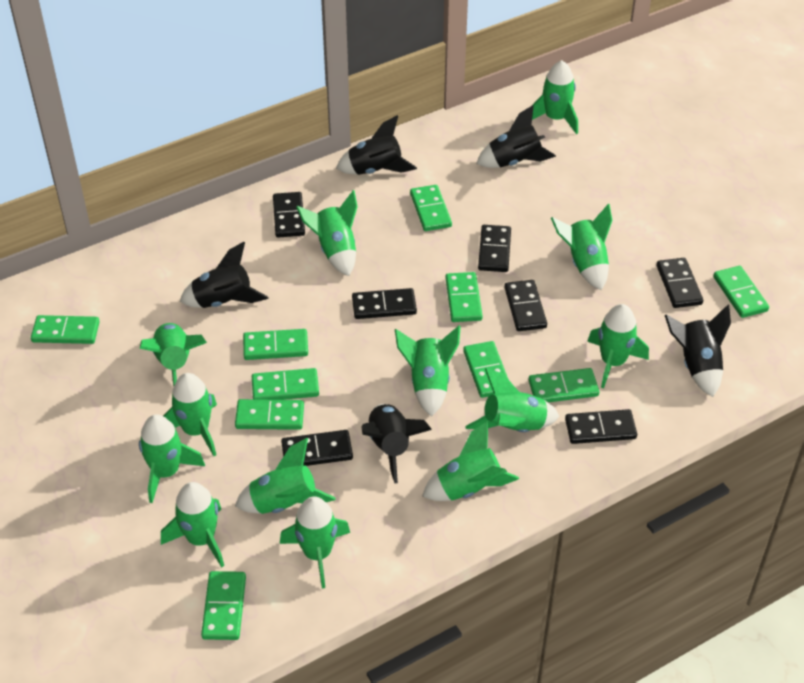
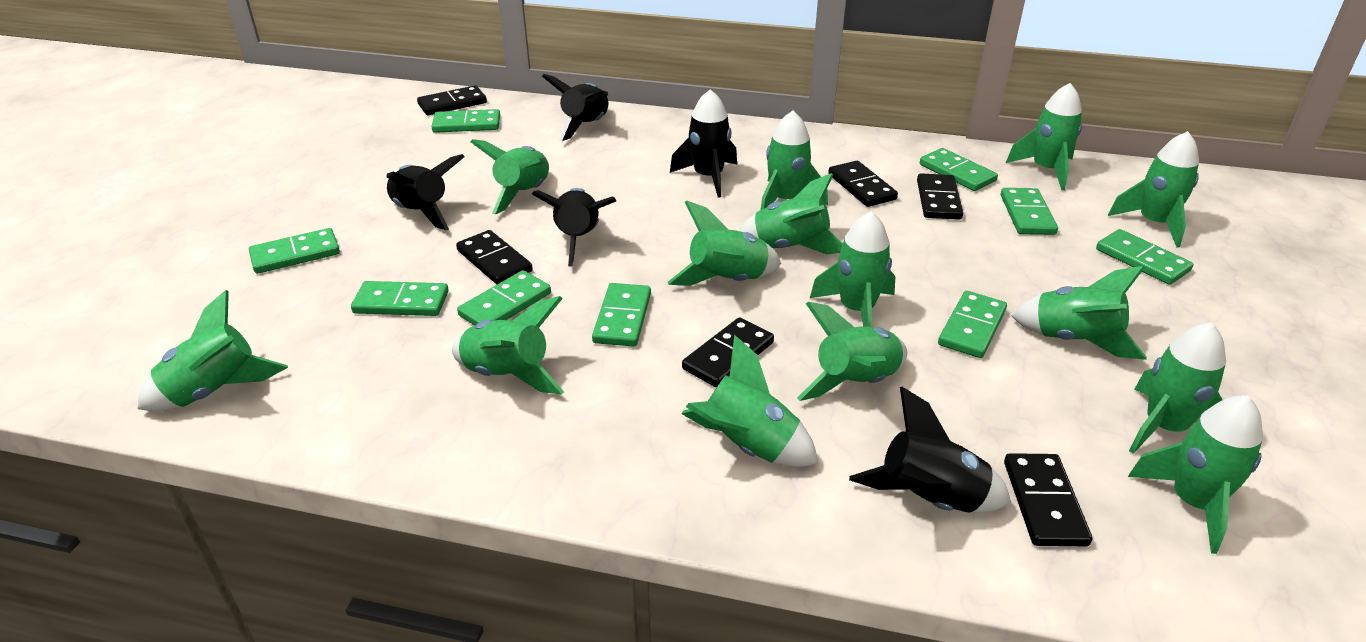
black domino: [273,192,305,238] [281,430,353,466] [352,288,417,319] [478,225,511,272] [504,280,547,331] [565,409,637,444] [656,258,703,308] = 7 -> [417,85,487,115] [456,230,533,285] [682,317,774,388] [828,161,898,207] [917,173,963,220] [1004,453,1092,546] = 6
green domino: [31,315,100,344] [201,571,246,640] [235,399,304,430] [243,329,308,360] [252,368,319,400] [410,185,452,231] [446,272,483,322] [463,341,509,398] [529,368,599,402] [713,266,769,318] = 10 -> [249,228,340,274] [351,281,449,316] [431,109,500,133] [457,270,551,326] [592,283,651,347] [920,148,998,191] [938,291,1007,358] [1001,188,1058,235] [1096,229,1193,285] = 9
green rocket: [139,414,205,503] [140,323,207,386] [161,482,224,568] [163,373,217,456] [235,438,336,514] [280,496,350,588] [296,190,358,276] [395,326,461,417] [422,421,519,501] [465,368,559,432] [532,60,578,134] [551,203,612,290] [587,304,649,388] = 13 -> [138,290,288,412] [452,296,564,394] [470,139,549,215] [668,200,781,286] [681,335,818,467] [739,173,843,255] [760,111,828,210] [797,302,907,401] [810,211,895,327] [1006,83,1082,190] [1012,266,1147,360] [1108,131,1199,248] [1128,395,1263,554] [1129,322,1226,454] = 14

